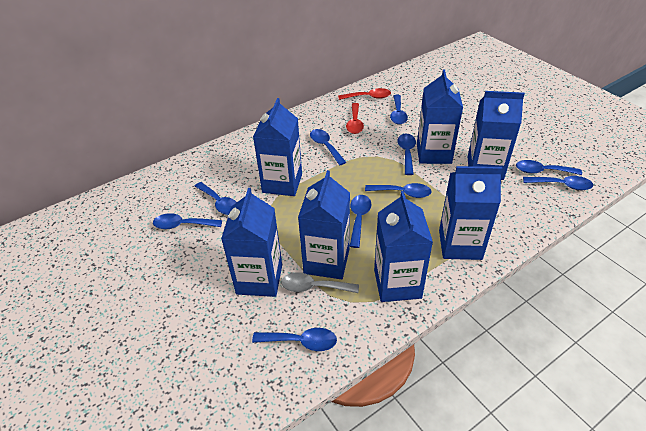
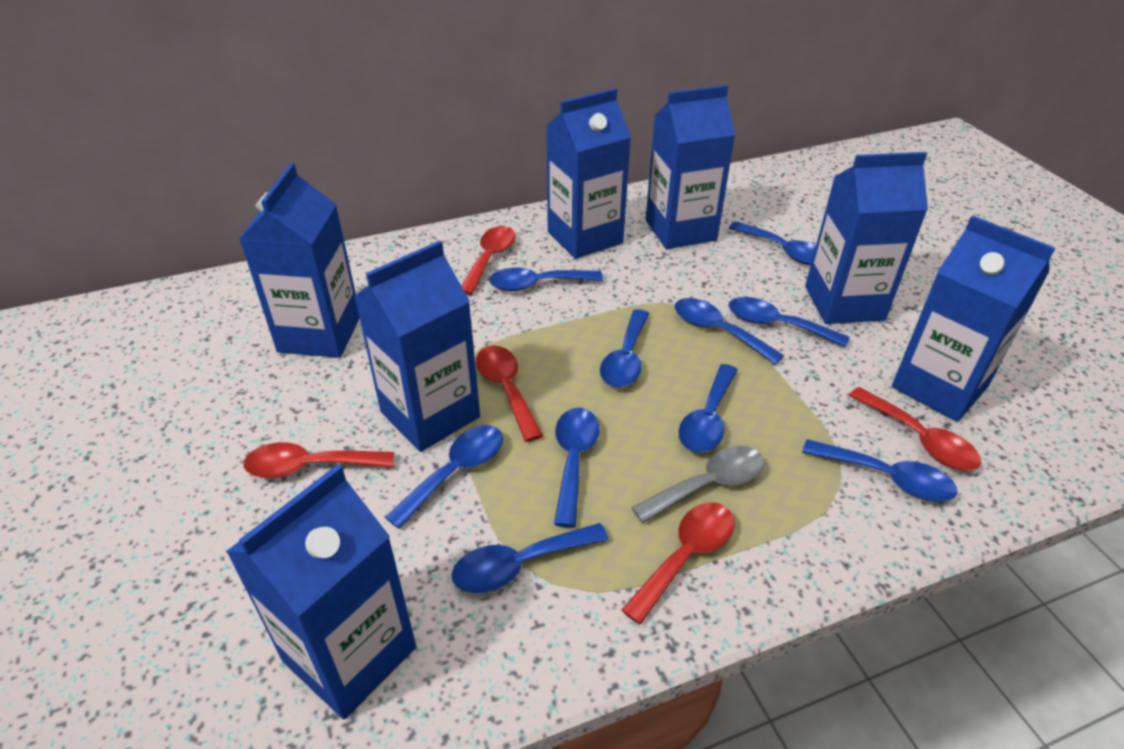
red spoon: [338,88,391,100] [346,103,364,134] = 2 -> [244,442,394,478] [461,226,516,295] [476,345,543,442] [622,502,735,625] [849,387,981,471] = 5

